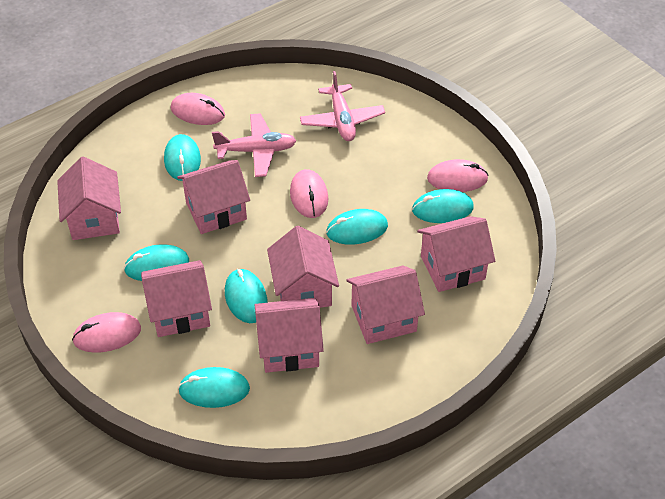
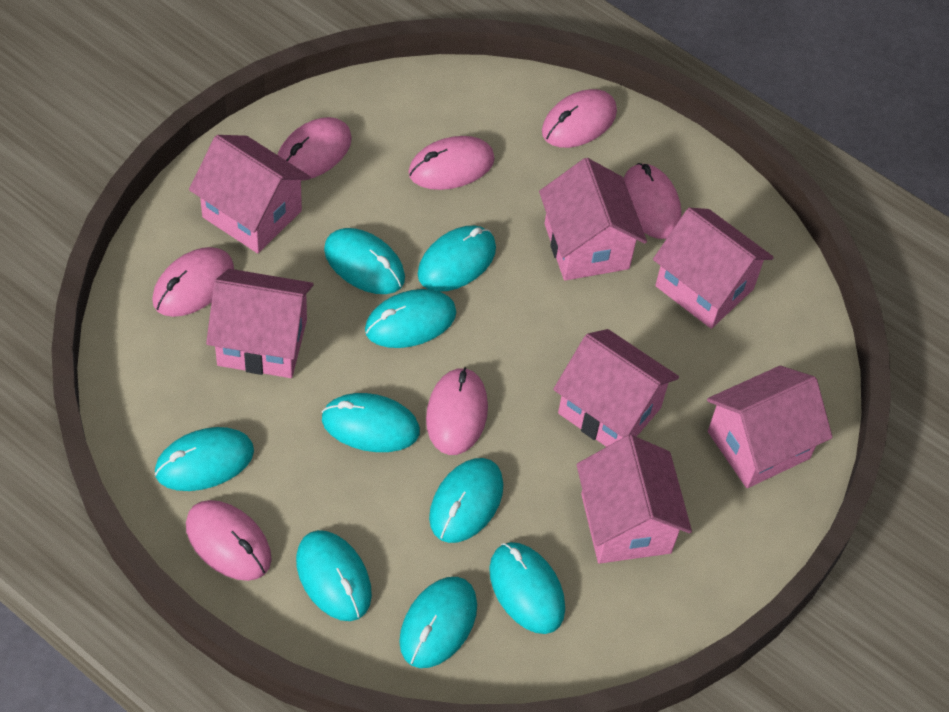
pink mouse: [72,312,141,353] [171,93,225,125] [290,169,328,218] [427,159,489,192] = 4 -> [152,247,234,317] [186,500,272,581] [278,117,352,181] [408,136,495,190] [426,367,488,455] [542,89,617,148] [623,163,681,239] = 7
pink plane: [212,113,296,177] [300,71,385,141] = 2 -> none = 0
turquoise mouse: [124,245,189,281] [164,134,201,181] [178,367,250,408] [225,269,268,323] [326,209,388,245] [412,189,474,223] = 6 -> [155,427,254,491] [296,530,372,621] [322,393,420,452] [324,228,405,294] [365,289,456,348] [399,577,477,668] [418,225,496,291] [429,458,503,543] [489,542,565,634] = 9

